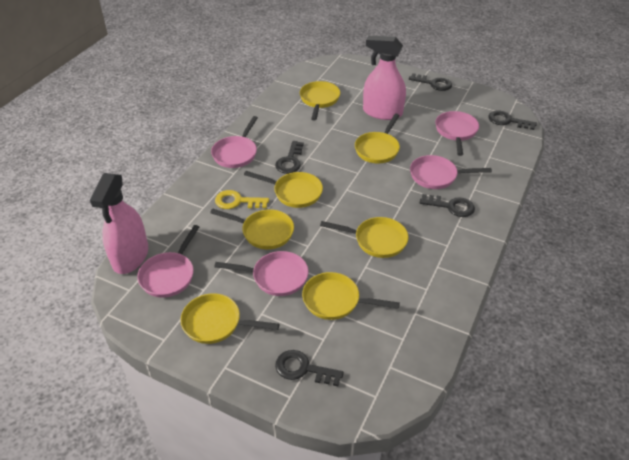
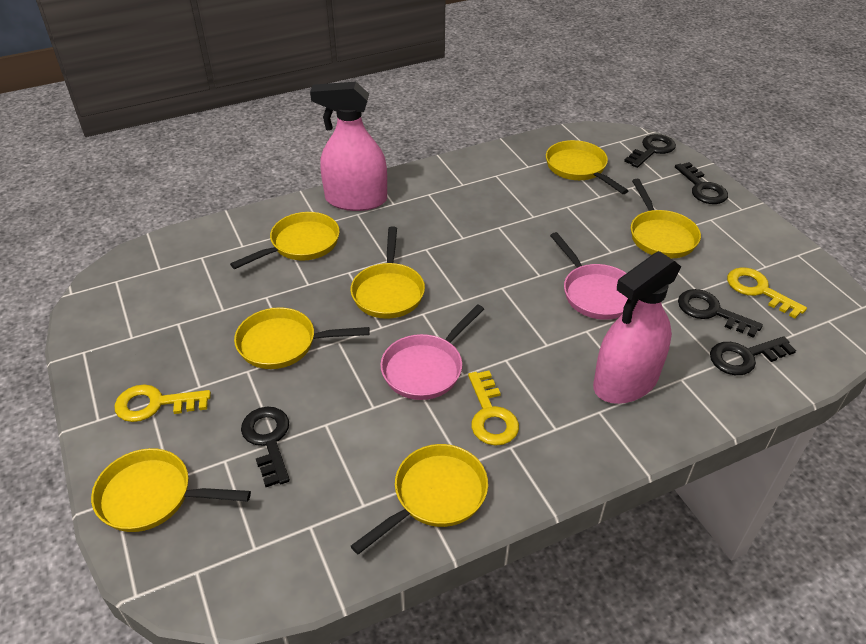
pink pan: [137,225,199,298] [211,116,258,168] [214,251,308,296] [410,155,492,189] [435,111,479,156] = 5 -> [380,304,484,400] [550,232,628,320] = 2
yellow key: [215,190,269,209] = 1 -> [115,384,211,422] [468,371,519,446] [727,267,807,319] = 3

